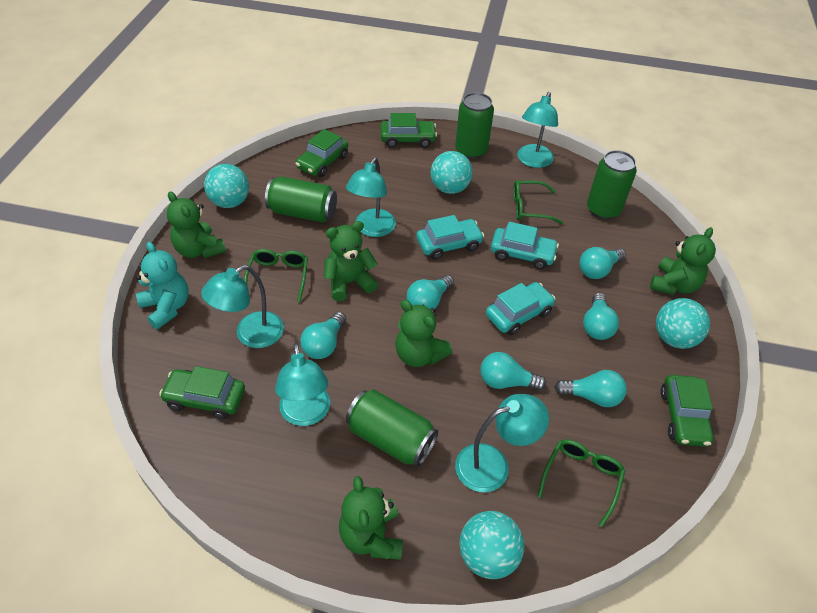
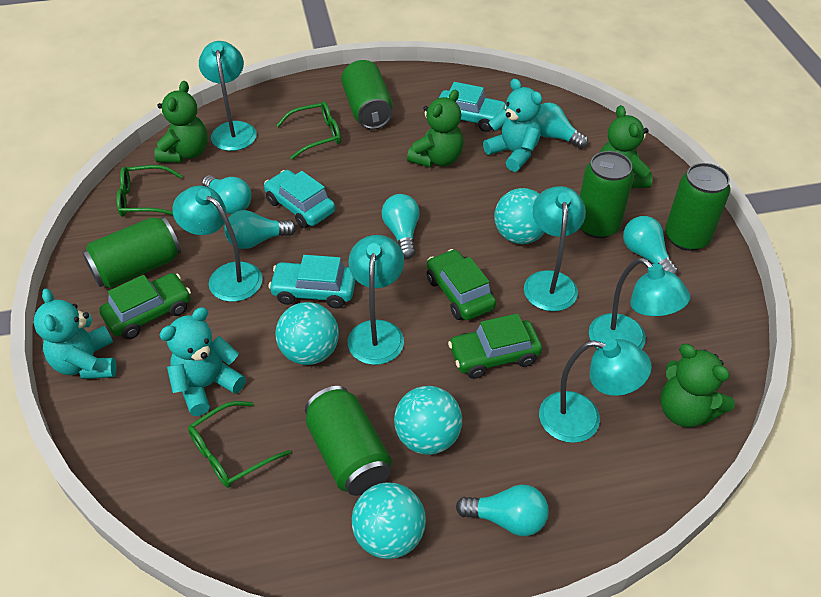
green can: [265,177,337,223] [346,390,438,467] [455,92,494,159] [587,150,637,219] = 4 -> [82,217,181,288] [305,386,391,496] [341,60,393,129] [580,151,634,238] [665,163,730,251] = 5
green car: [159,366,245,419] [295,129,348,177] [380,113,437,148] [660,375,714,447] = 4 -> [99,273,191,339] [427,249,496,320] [448,313,542,379] = 3
green teddy bear: [167,191,226,258] [324,221,378,301] [339,476,403,560] [395,300,452,367] [650,227,716,295] = 5 -> [155,81,208,163] [407,90,464,168] [600,105,652,188] [660,344,735,427] = 4
turquoise lamp: [201,265,284,348] [275,343,330,426] [346,157,396,237] [455,394,549,493] [517,92,558,168] = 5 -> [172,186,263,302] [199,41,257,151] [348,235,404,365] [524,186,586,311] [539,339,652,443] [589,258,690,349] = 6
turquoise teddy bear: [136,242,188,329] = 1 -> [33,288,117,379] [160,307,246,416] [483,79,542,172] = 3

